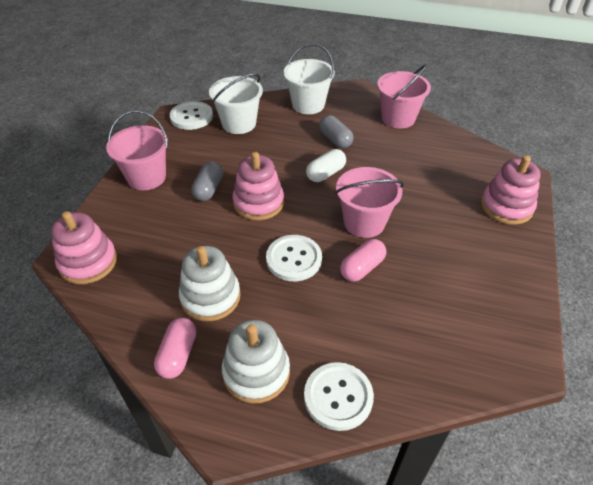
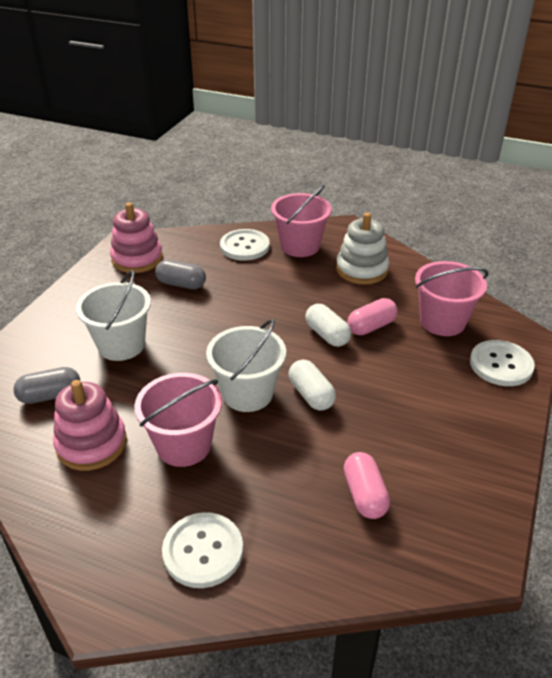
pink stacking toy: [51,211,117,284] [233,152,284,220] [481,156,541,225] = 3 -> [53,380,127,471] [110,202,163,273] = 2
white capsule: [306,149,346,182] = 1 -> [289,360,336,410] [305,304,351,347] = 2
white stacking toy: [179,246,241,321] [222,320,290,404] = 2 -> [336,213,389,285] = 1

